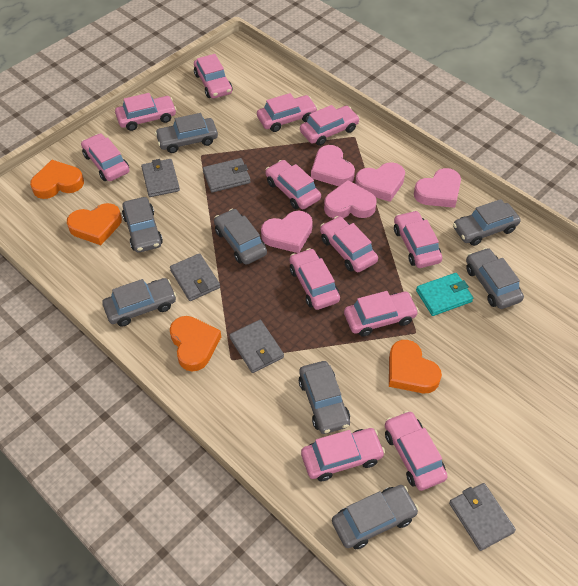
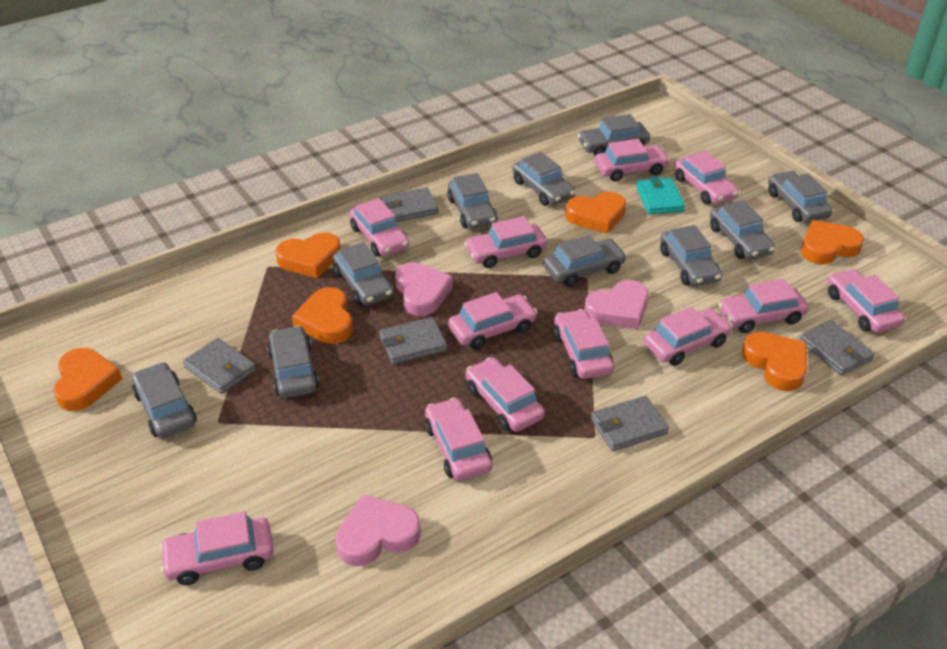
grey car: [102,278,176,326] [122,197,163,253] [155,113,218,153] [214,209,267,265] [299,361,350,434] [332,485,419,549] [453,199,521,246] [466,248,524,309] = 8 -> [132,362,197,438] [267,326,319,398] [332,242,394,305] [447,173,498,229] [512,152,576,206] [543,235,627,287] [578,114,650,156] [660,225,722,286] [710,201,776,259] [768,171,832,222] = 10
orange heart: [30,160,84,199] [67,203,122,245] [170,316,221,371] [389,340,442,393] = 4 -> [53,348,122,411] [276,232,341,278] [292,287,353,344] [565,192,626,234] [742,332,807,391] [801,220,864,265] = 6
pink heart: [261,211,313,253] [311,145,355,186] [324,180,377,219] [355,162,405,202] [414,168,461,208] = 5 -> [335,494,421,566] [395,262,453,316] [585,280,649,330] = 3

